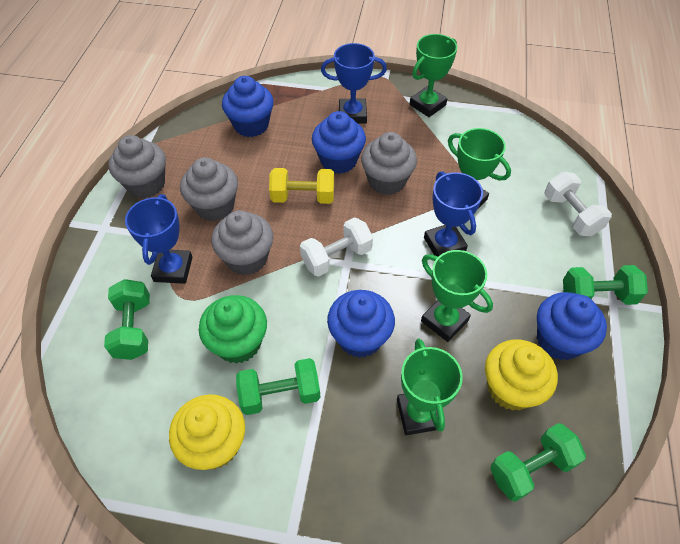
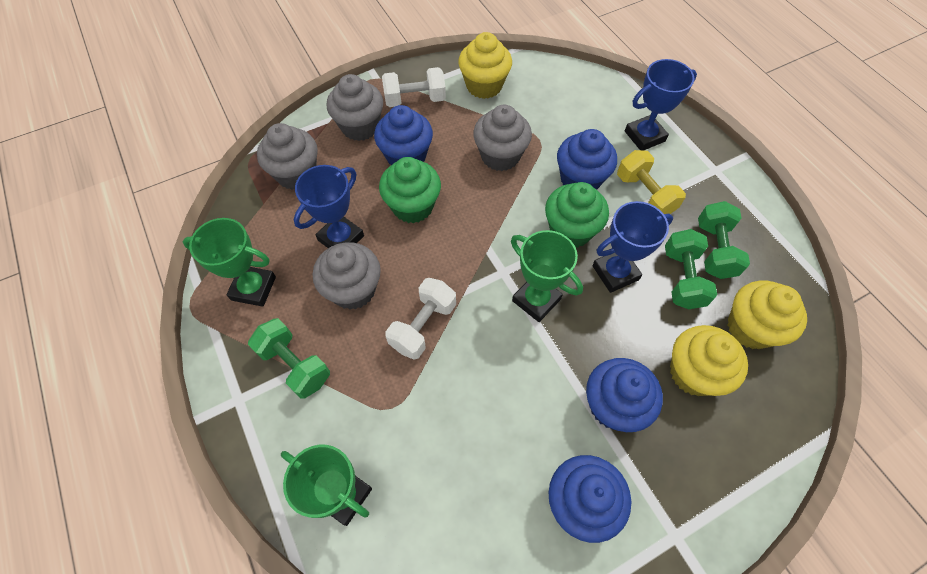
green cupcake: [199,295,267,364] = 1 -> [379,157,441,223] [545,182,609,248] = 2
green dumbbell: [104,279,150,360] [236,358,321,415] [490,423,586,502] [563,265,648,305] = 4 -> [248,318,330,399] [665,229,717,309] [698,201,750,279] = 3
green trophy: [397,339,463,435] [410,34,457,117] [421,250,493,342] [448,128,511,210] = 4 -> [183,218,276,307] [281,445,372,526] [511,230,583,322] = 3
yellow cupcake: [169,394,245,470] [485,339,558,411] = 2 -> [458,32,512,99] [670,325,748,396] [728,280,807,349] = 3

